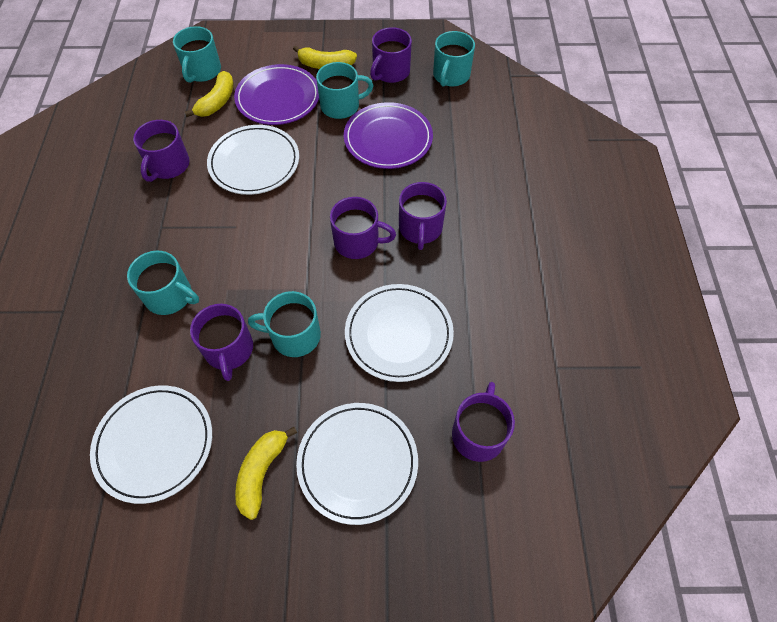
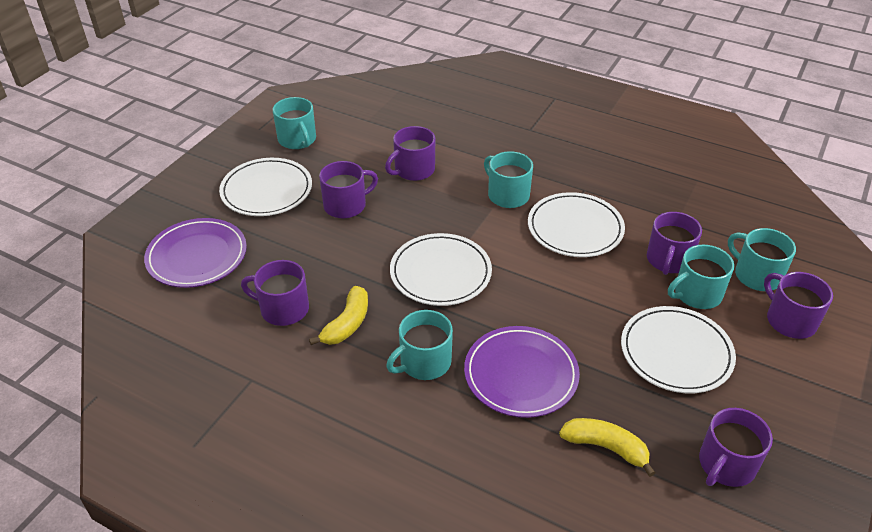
yellow banana: [185,71,234,117] [235,427,297,520] [293,45,357,69] = 3 -> [309,286,368,345] [559,418,656,477] = 2

